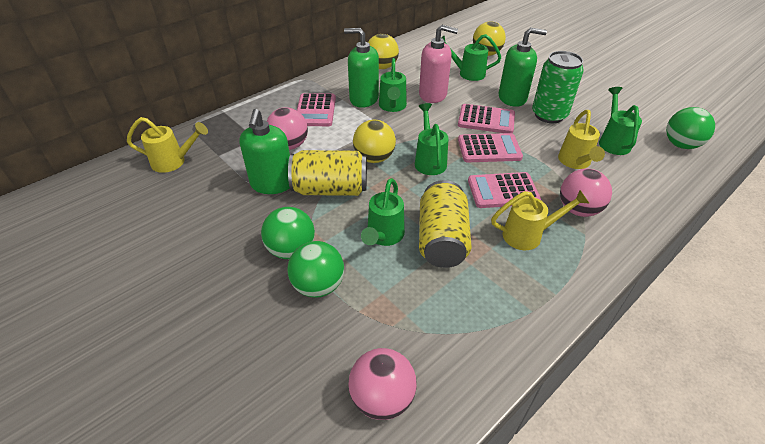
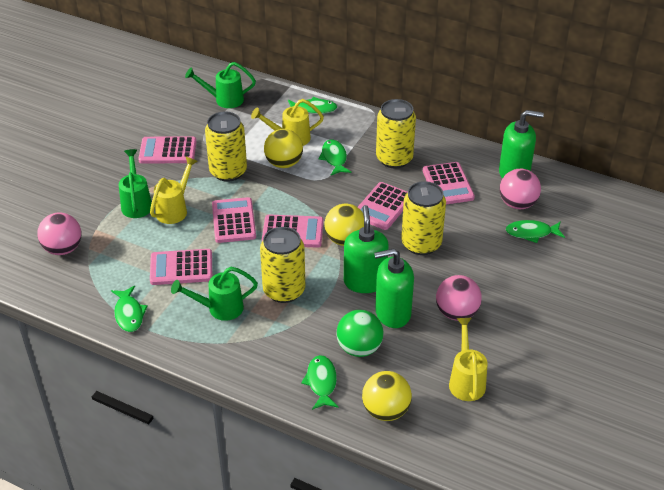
green ball: [261,207,315,259] [287,241,344,298] [666,107,715,149] = 3 -> [336,310,383,357] = 1
green can: [532,51,584,123] = 1 -> none = 0
green fish: none = 0 -> [111,286,148,332] [288,97,337,114] [301,355,339,410] [319,139,351,175] [506,220,565,243] = 5
green watering can: [361,178,405,246] [379,58,407,112] [415,103,449,175] [441,34,501,81] [599,87,642,155] = 5 -> [119,149,152,218] [171,267,258,321] [185,62,256,108] = 3
pink calculator: [297,93,336,126] [458,104,515,133] [458,133,523,162] [468,172,541,208] = 4 -> [138,136,197,163] [150,249,212,285] [212,197,256,243] [262,215,324,248] [358,182,407,230] [423,162,475,204] = 6
pink soap dispenser: [419,25,458,103] = 1 -> none = 0
yellow can: [288,150,367,196] [419,180,472,268] = 2 -> [205,111,247,182] [260,227,305,303] [376,99,416,168] [401,181,446,255] = 4

